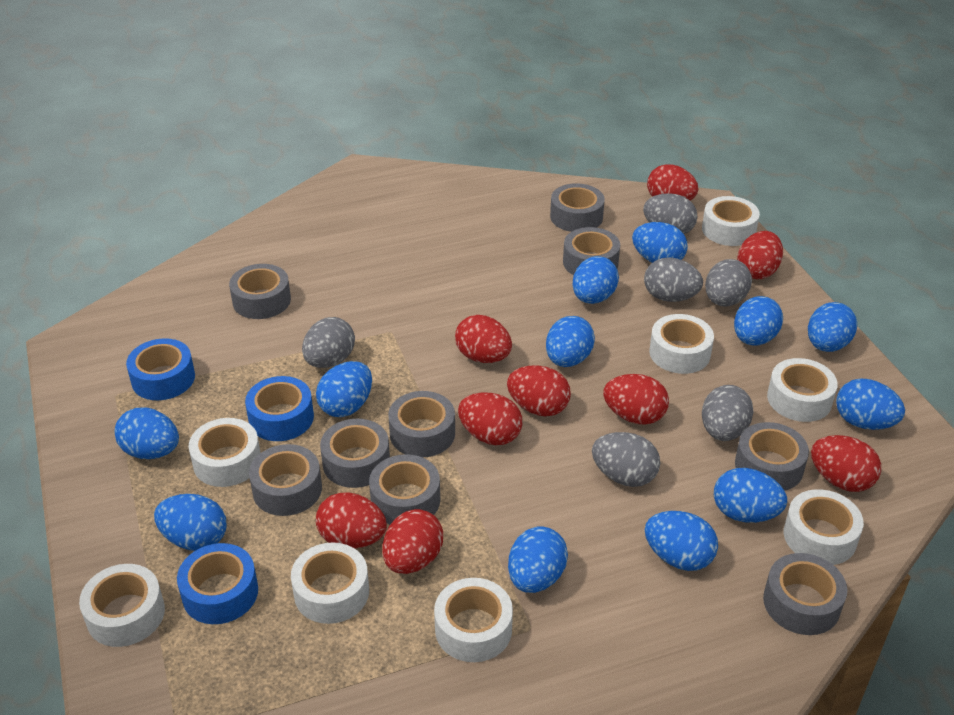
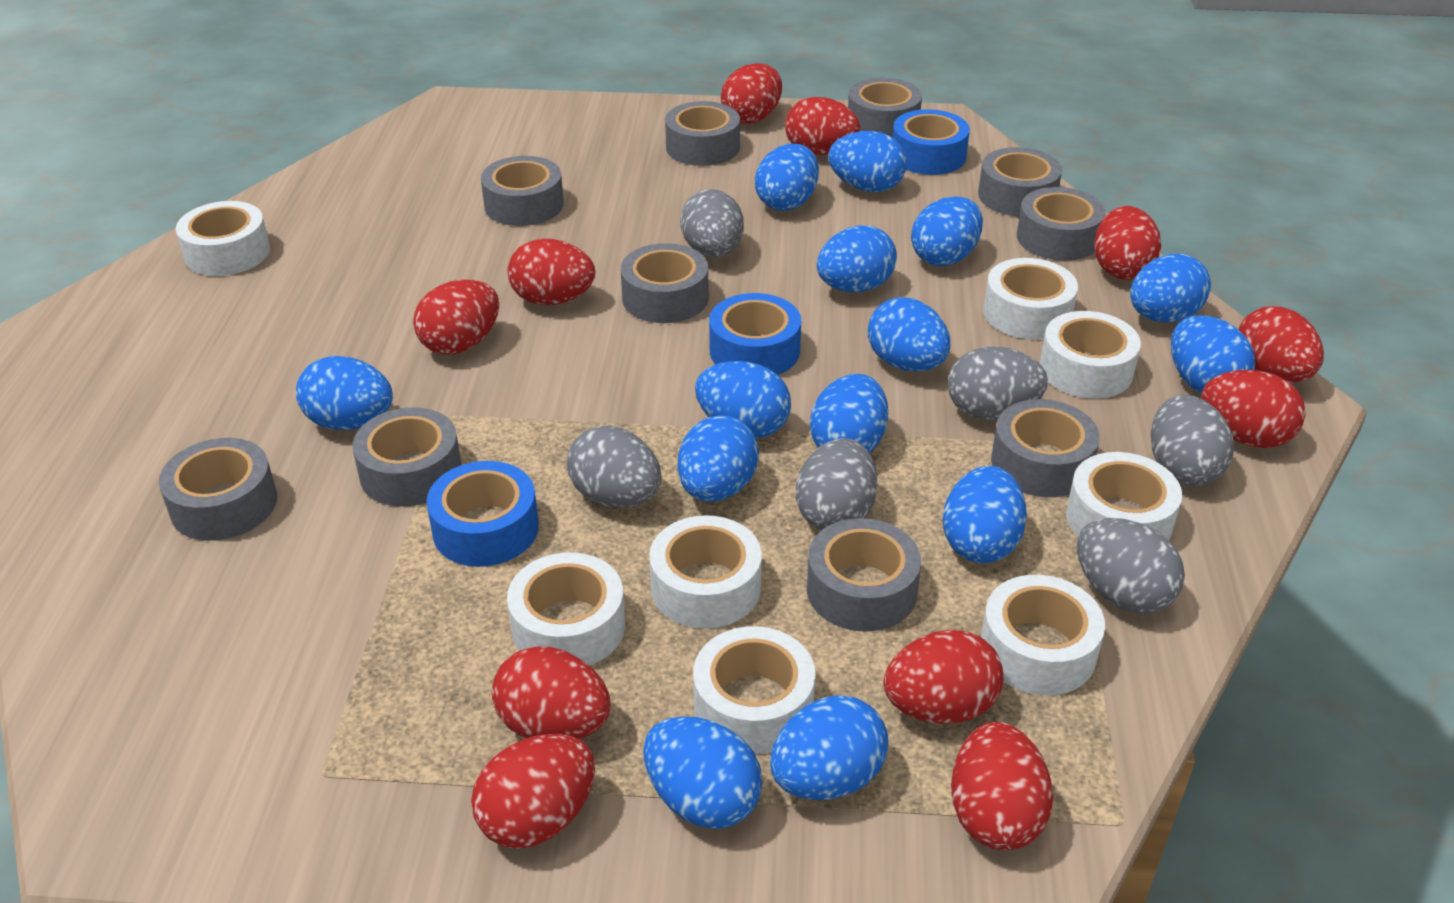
blue egg: [115,408,179,459] [154,494,226,551] [316,361,372,417] [508,526,568,593] [546,316,595,367] [573,256,619,304] [632,222,688,263] [645,511,718,571] [714,468,787,523] [734,296,783,346] [808,302,857,352] [836,379,905,430] = 12 -> [296,356,393,430] [643,716,763,829] [678,415,759,502] [695,361,791,438] [755,144,819,211] [770,695,888,800] [810,374,888,453] [817,225,897,292] [828,131,907,192] [868,297,950,371] [911,196,983,266] [943,466,1027,563] [1130,254,1211,323] [1171,315,1255,394] = 14
grey tape: [229,264,291,319] [249,444,322,516] [320,419,390,488] [369,454,440,524] [388,391,455,458] [550,183,605,232] [563,227,620,275] [735,422,809,491] [763,553,847,635] = 9 -> [159,438,277,541] [352,407,462,507] [481,156,564,226] [621,243,709,323] [665,101,740,166] [807,518,921,632] [848,78,922,137] [978,147,1062,216] [991,399,1100,497] [1017,187,1105,261] = 10
red egg: [316,492,387,549] [383,509,443,574] [455,315,512,363] [458,393,522,445] [507,366,571,416] [603,374,669,425] [647,164,698,200] [737,231,783,279] [811,435,881,492] = 9 -> [413,280,499,355] [471,734,595,849] [492,647,611,739] [507,239,595,305] [721,63,782,124] [785,97,860,155] [883,630,1004,724] [951,722,1053,850] [1094,206,1161,280] [1201,370,1306,448] [1238,306,1324,383] = 11

